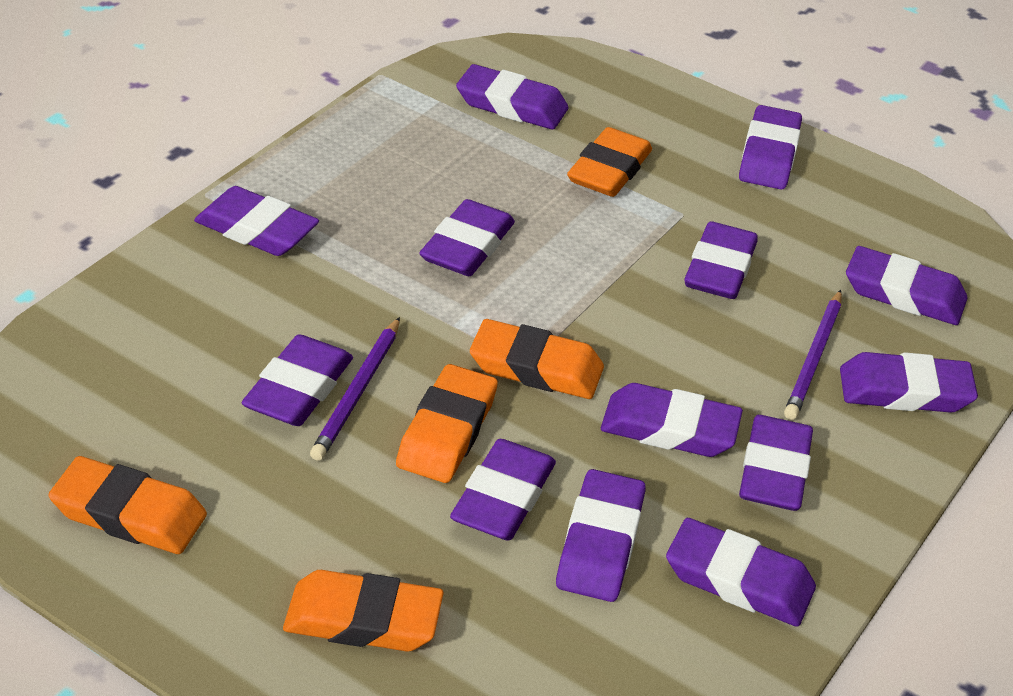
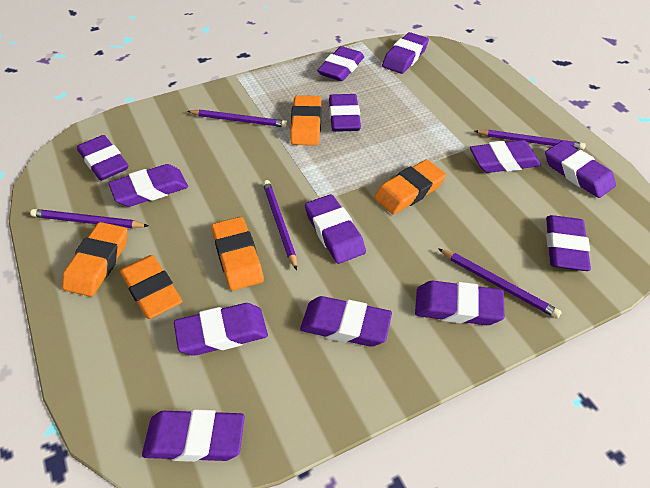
purple pencil: [310,317,400,461] [784,290,842,420] = 2 -> [30,209,148,228] [187,110,288,128] [263,180,297,270] [438,248,561,319] [474,130,586,150] = 5

